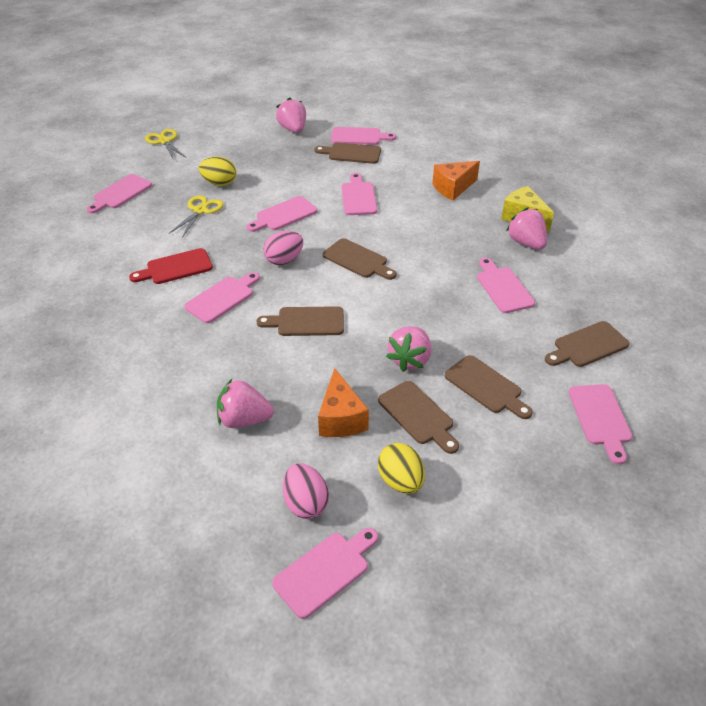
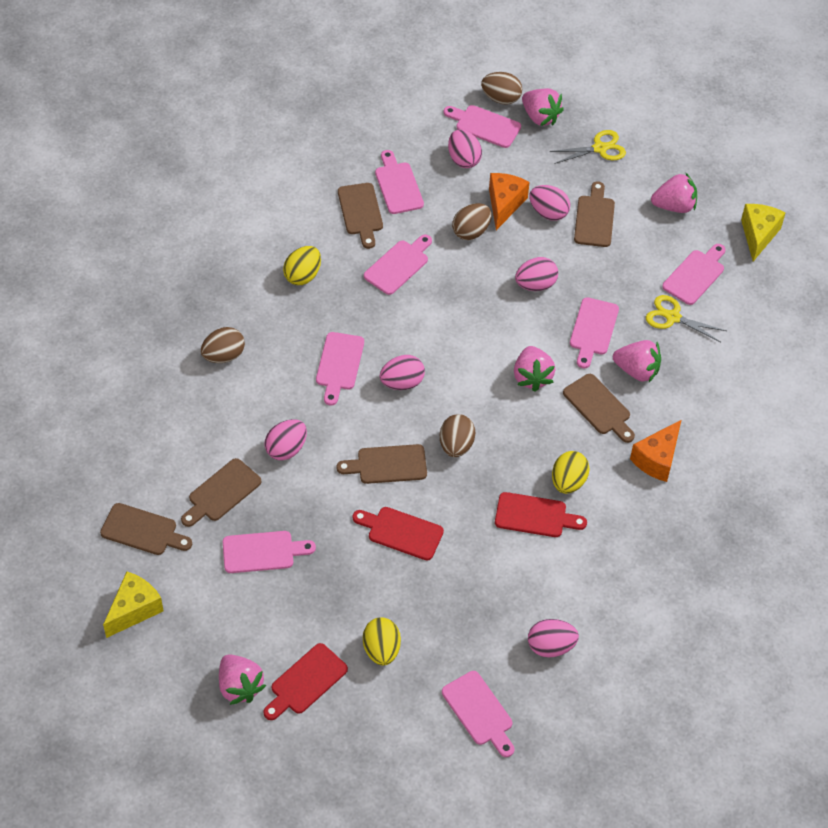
brown egg: none = 0 -> [201,327,245,363] [440,414,475,457] [452,203,492,240] [481,72,522,105] = 4
pink egg: [263,231,303,265] [283,463,329,519] = 2 -> [265,419,307,461] [380,355,425,390] [448,129,482,168] [515,257,558,291] [528,619,579,657] [530,185,570,221] = 6
pink strawberry: [217,379,274,428] [276,97,306,133] [386,326,431,372] [506,207,547,250] = 4 -> [219,654,266,705] [514,346,555,392] [522,88,564,126] [613,340,661,382] [651,173,697,213] = 5
red cutting board: [129,248,213,284] = 1 -> [263,643,348,720] [352,507,444,560] [495,492,587,537] = 3
yellow cheese: [501,186,554,232] = 1 -> [103,572,164,638] [741,204,785,261] = 2
yellow egg: [199,156,236,186] [378,443,425,494] = 2 -> [283,246,321,285] [363,617,401,665] [552,451,590,494] = 3

